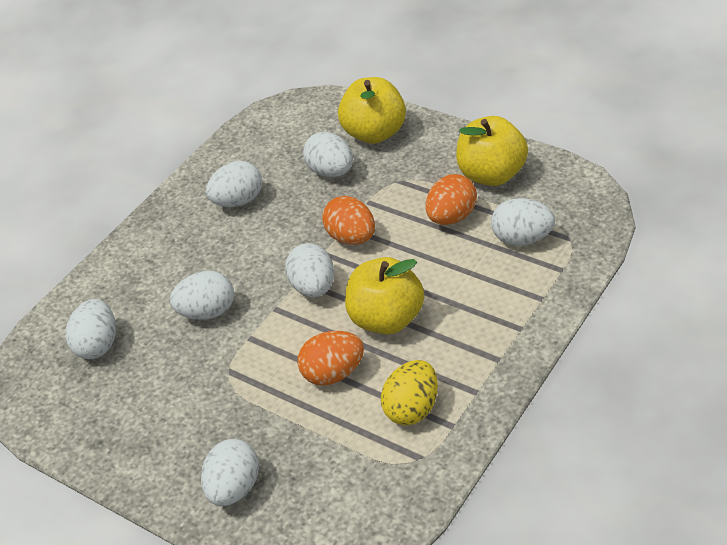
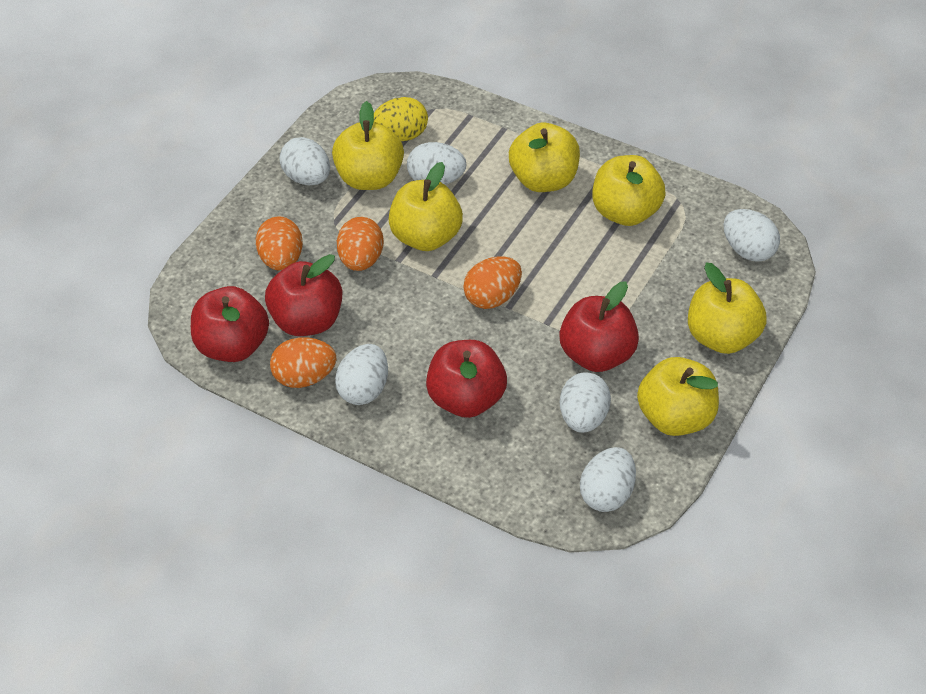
orange egg: [298,331,364,385] [322,196,375,245] [425,174,477,225] = 3 -> [256,217,303,271] [270,337,336,388] [337,217,384,271] [463,257,522,309] = 4
red apple: none = 0 -> [191,286,269,362] [265,254,342,336] [426,340,507,418] [559,281,639,372] = 4
white egg: [66,299,116,359] [170,271,234,320] [201,439,259,506] [206,161,262,207] [285,243,334,297] [303,132,353,177] [491,198,555,246] = 7 -> [279,137,330,186] [335,344,388,405] [407,142,466,185] [560,372,611,433] [580,447,636,512] [724,209,780,262] = 6
yellow apple: [338,77,406,144] [345,257,424,334] [456,116,528,186] = 3 -> [332,101,404,190] [388,162,463,251] [509,123,580,192] [593,155,666,226] [637,357,719,436] [688,263,767,354] = 6

